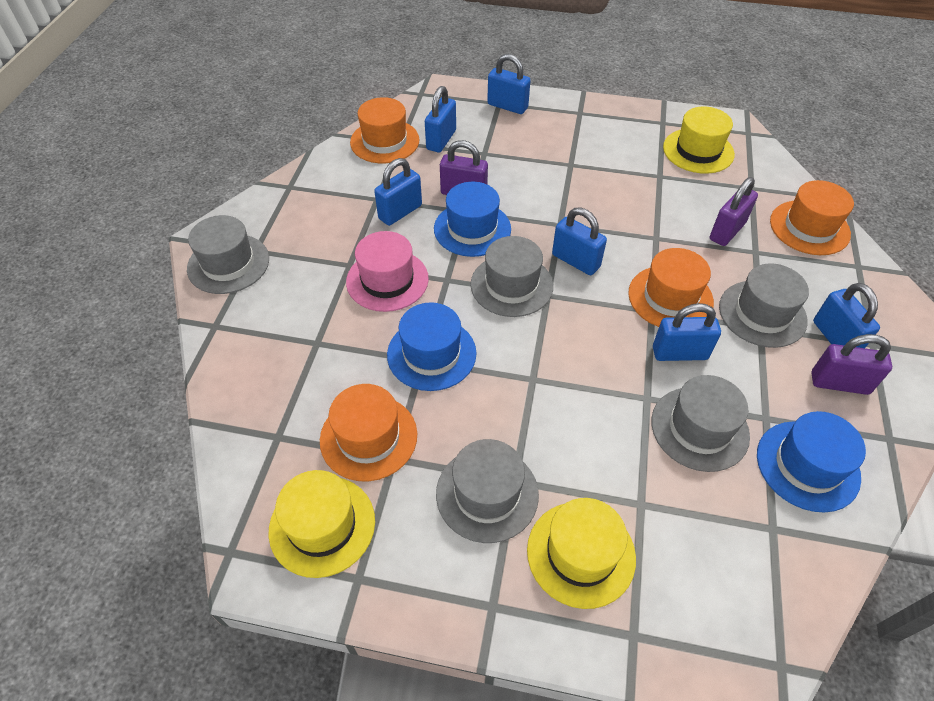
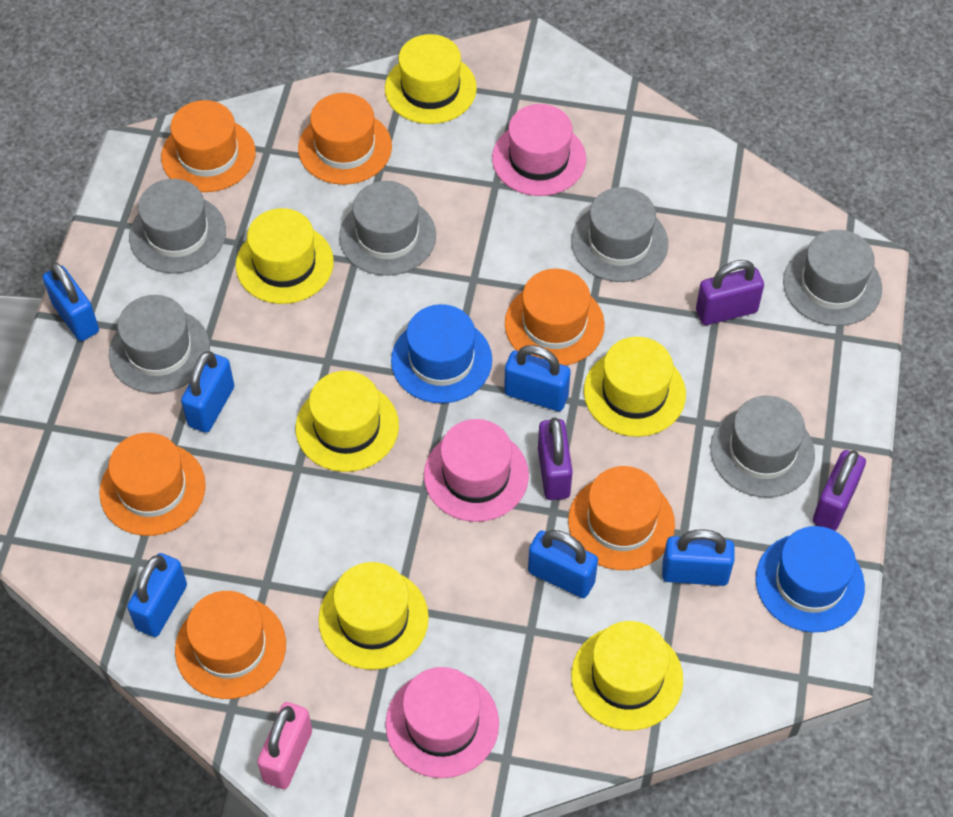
blue hat: [387,302,477,391] [434,182,511,257] [757,411,866,512] = 3 -> [391,304,492,403] [756,526,865,633] = 2
grey hat: [187,215,269,294] [436,439,539,543] [471,236,553,317] [651,375,750,472] [719,263,809,348] = 5 -> [109,295,210,393] [129,179,226,274] [339,181,436,276] [571,187,668,282] [710,396,815,498] [783,230,882,326] = 6
orange hat: [320,384,417,481] [350,97,419,163] [628,248,714,327] [770,180,854,255] = 4 -> [99,433,206,536] [161,100,256,192] [175,591,286,699] [298,93,392,185] [505,269,605,366] [568,466,675,570] = 6
pink hat: [346,231,429,312] = 1 -> [385,667,499,778] [424,419,529,522] [492,104,586,196] = 3
pink padlock: none = 0 -> [257,702,312,789] = 1
yellow hat: [269,470,375,578] [527,498,636,609] [663,106,735,174] = 3 -> [236,208,334,304] [296,371,399,472] [318,562,429,670] [385,34,477,124] [571,621,683,730] [584,337,686,437] = 6

